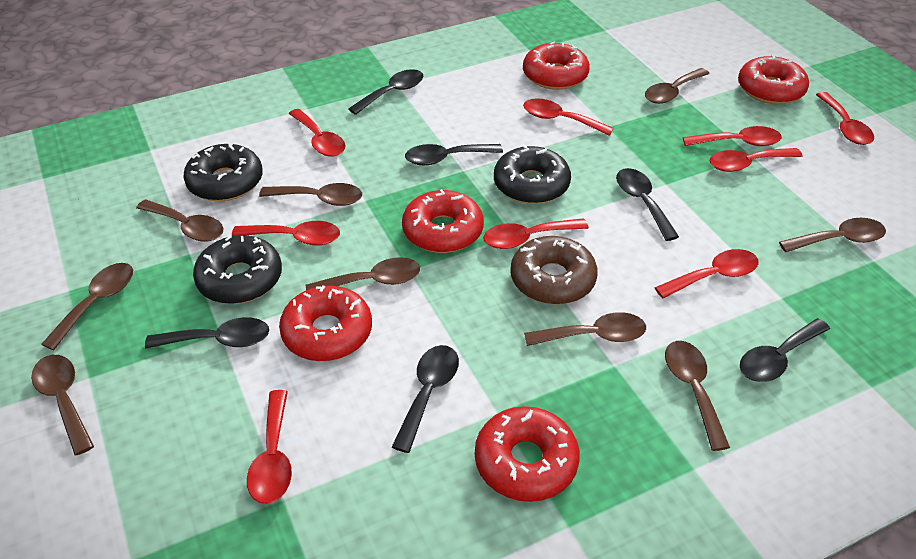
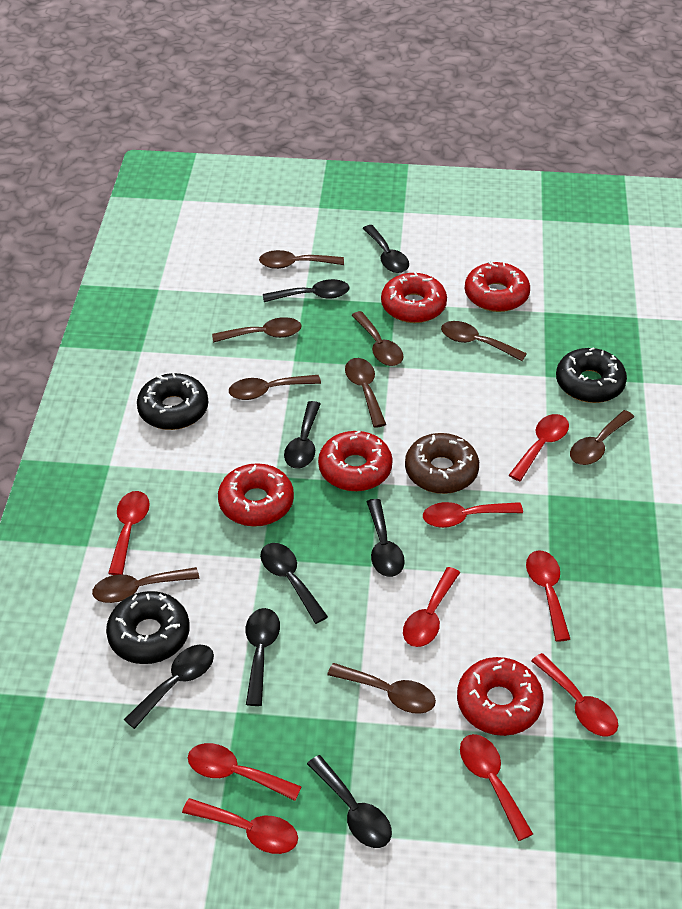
black spoon: [145,317,269,349] [348,69,423,115] [392,345,459,453] [405,144,503,166] [616,168,679,241] [740,318,830,382] = 6 -> [124,645,214,729] [246,608,280,706] [260,543,328,624] [263,279,350,302] [284,401,321,469] [307,755,392,848] [363,225,409,273] [367,499,405,577] = 8

